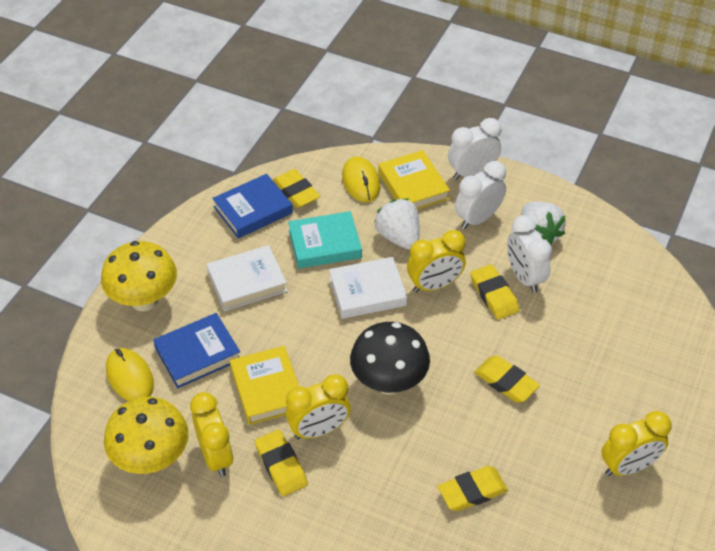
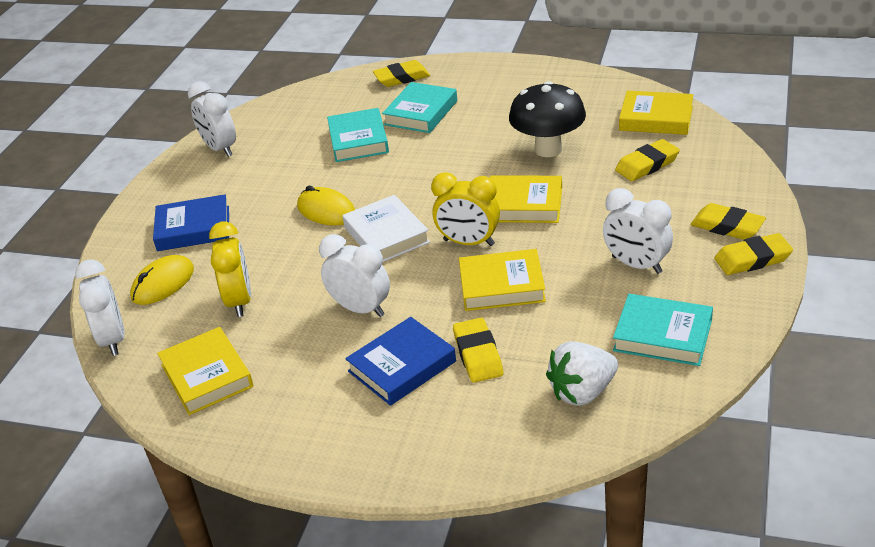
turquoise book: [288,211,362,269] = 1 -> [327,108,389,162] [382,82,457,133] [613,294,713,366] = 3
white book: [207,245,287,311] [329,257,407,319] = 2 -> [342,195,430,262] = 1
white clock: [448,118,501,180] [455,161,506,229] [507,215,552,293] = 3 -> [75,260,125,356] [188,81,236,157] [319,234,390,317] [603,188,673,274] = 4
white strawberry: [374,198,420,250] [521,202,566,245] = 2 -> [546,341,618,406] = 1
yellow book: [230,346,299,425] [378,150,450,210] = 2 -> [157,327,253,415] [459,249,546,311] [490,175,562,223] [619,91,694,135] = 4
yellow clock: [190,392,234,477] [286,374,351,439] [407,230,466,293] [601,411,672,476] = 4 -> [209,222,251,317] [431,172,500,246] = 2
yellow mushroom: [101,241,177,311] [104,397,189,474] = 2 -> none = 0

